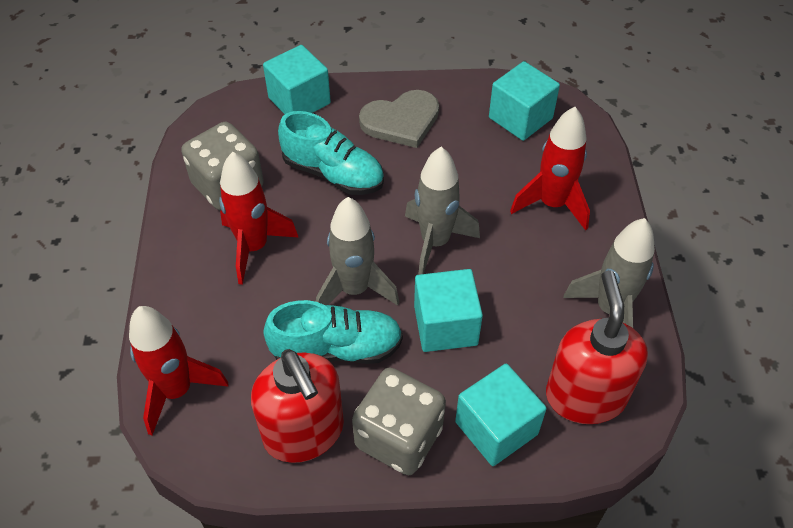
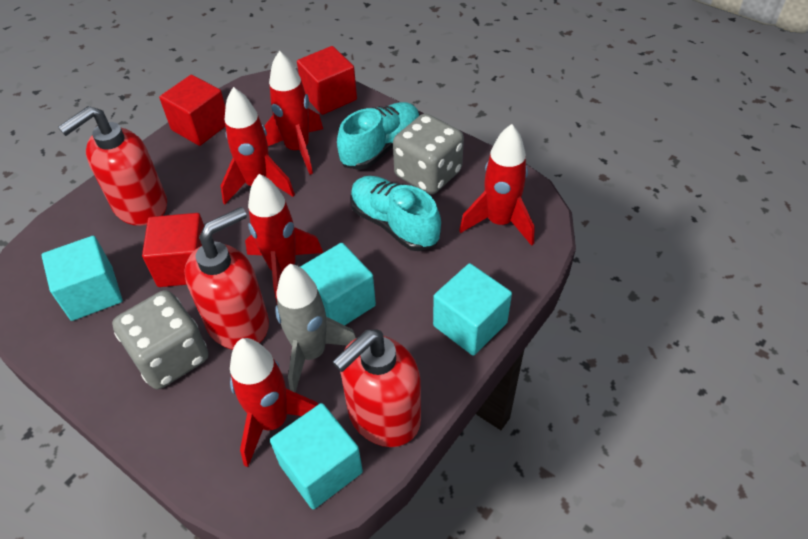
grey heart: [359,90,439,148] = 1 -> none = 0
grey rocket: [316,197,399,306] [405,147,480,275] [563,218,655,328] = 3 -> [275,264,356,393] = 1
red cube: none = 0 -> [142,213,204,287] [159,75,226,146] [297,46,357,115] = 3
red rocket: [129,306,228,436] [219,152,299,285] [510,107,590,231] = 3 -> [221,87,295,205] [230,338,318,467] [245,174,323,302] [264,51,323,175] [459,124,534,246] = 5
red soap dispenser: [251,349,344,463] [546,270,648,424] = 2 -> [58,106,167,226] [184,207,269,350] [332,330,421,447] = 3

